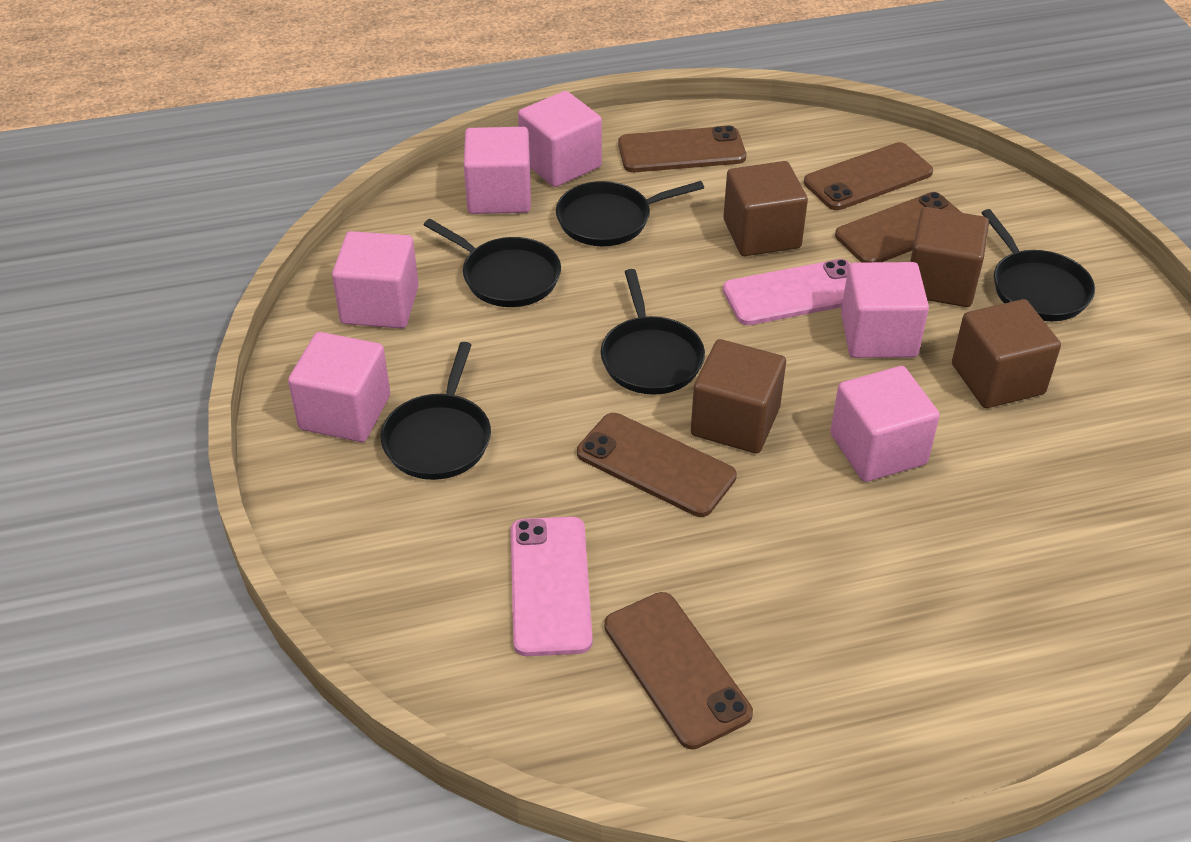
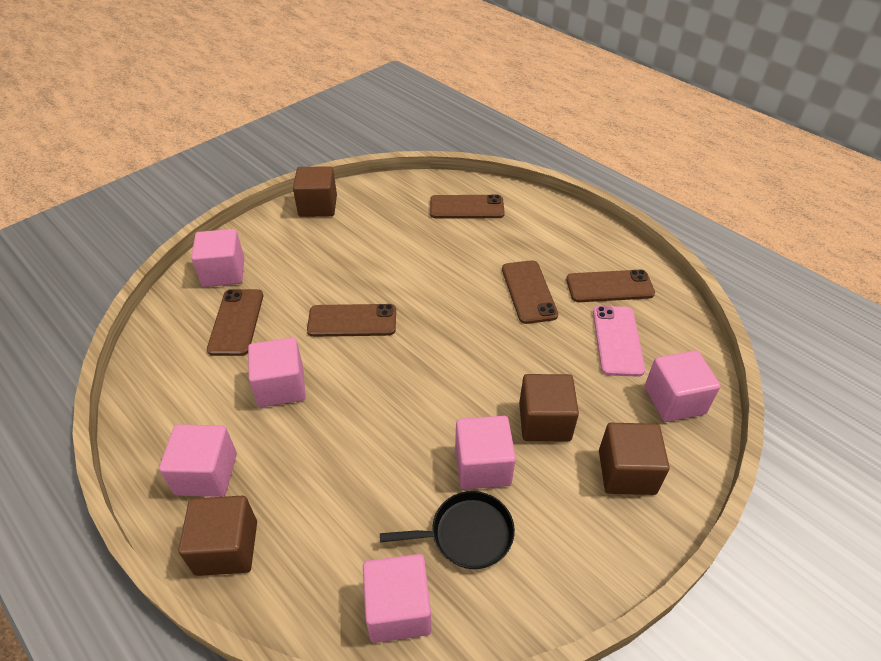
black pan: [381,342,491,480] [424,219,561,307] [556,181,704,246] [601,269,705,395] [981,209,1095,321] = 5 -> [380,491,515,569] = 1
pink phone: [511,517,593,656] [723,259,851,325] = 2 -> [593,306,645,377] = 1

